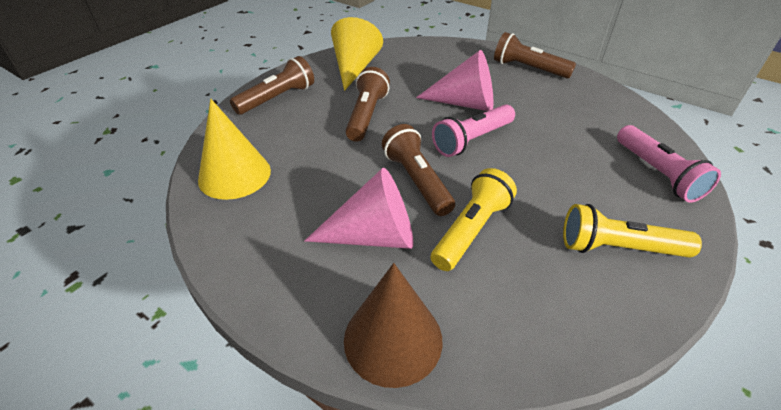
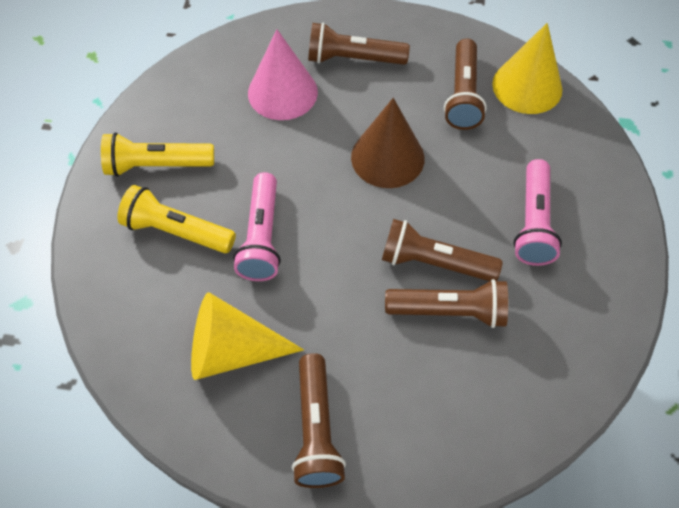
brown flashlight: [230,56,314,115] [345,67,390,142] [382,124,455,216] [494,32,576,78] = 4 -> [292,353,346,488] [308,22,410,65] [382,219,503,281] [385,279,508,328] [444,38,487,130] = 5
pink cone: [304,168,414,249] [416,50,493,111] = 2 -> [248,29,318,120] = 1

